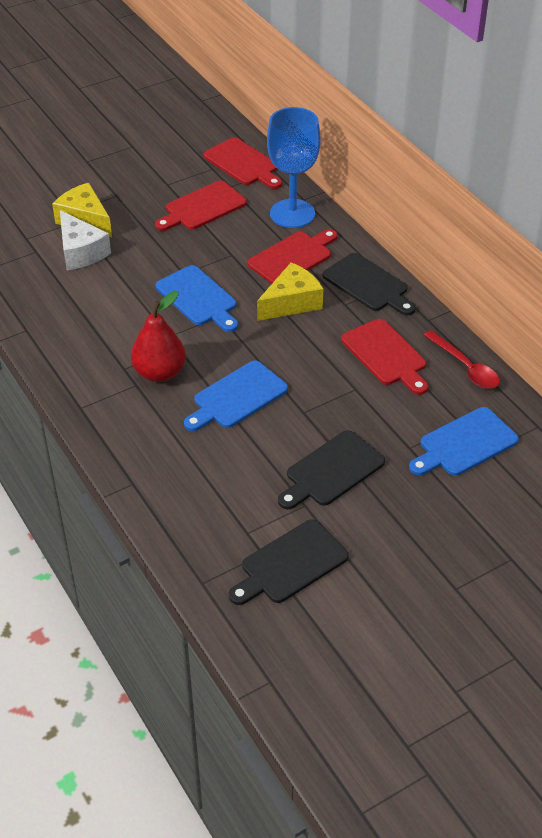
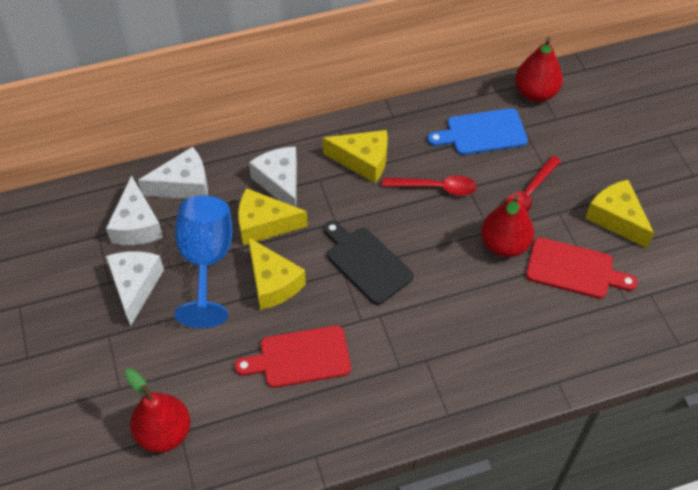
black cutting board: [229,519,349,605] [278,430,385,510] [323,253,416,315] = 3 -> [324,221,413,305] = 1
blue cutting board: [155,265,238,332] [184,360,288,431] [409,407,519,476] = 3 -> [428,108,528,155] = 1
red cutting board: [155,181,247,231] [204,137,282,189] [248,229,338,284] [341,319,428,395] = 4 -> [234,325,351,388] [526,237,638,299] = 2
red pear: [131,291,186,382] = 1 -> [125,368,191,453] [481,194,534,257] [515,37,563,102] = 3
red spoon: [424,330,500,389] = 1 -> [382,176,477,196] [505,156,561,212] = 2
white cheese: [60,210,111,270] = 1 -> [106,175,163,245] [106,251,164,326] [138,147,208,199] [249,147,297,207] = 4
yellow cheese: [52,183,112,238] [257,262,323,321] = 2 -> [238,188,308,245] [248,237,306,310] [323,130,388,183] [585,180,654,248] = 4

